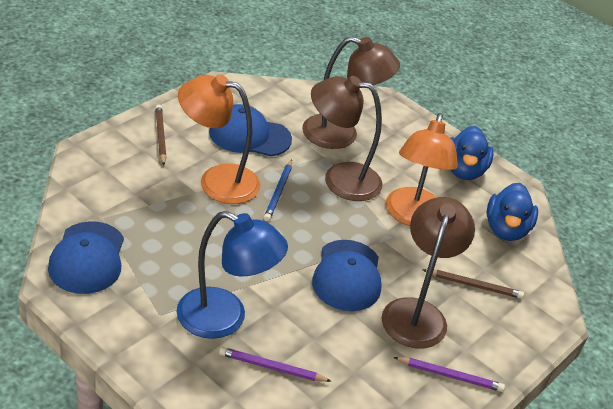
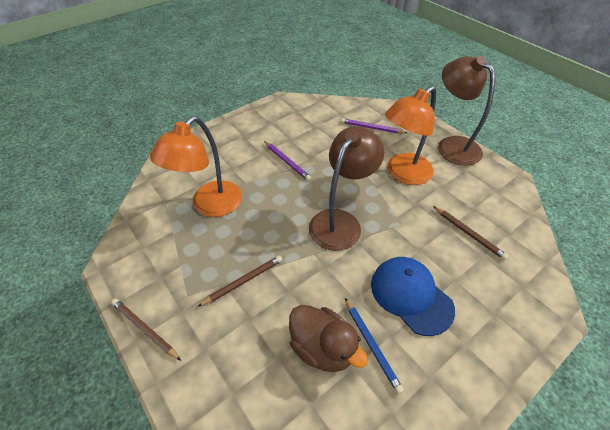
blue cap: [48,221,124,294] [209,104,292,156] [312,240,382,311] = 3 -> [371,257,455,336] = 1
blue duck: [451,126,494,180] [486,183,538,241] = 2 -> none = 0
blue lamp: [177,211,288,339] = 1 -> none = 0
brown duck: none = 0 -> [289,305,368,372] = 1
brown lamp: [302,36,400,149] [311,76,382,201] [382,197,475,348] = 3 -> [309,126,384,251] [438,56,495,166] = 2
brown pencil: [155,105,166,165] [422,269,524,299] = 2 -> [111,298,181,361] [198,255,282,306] [433,206,509,260] = 3

